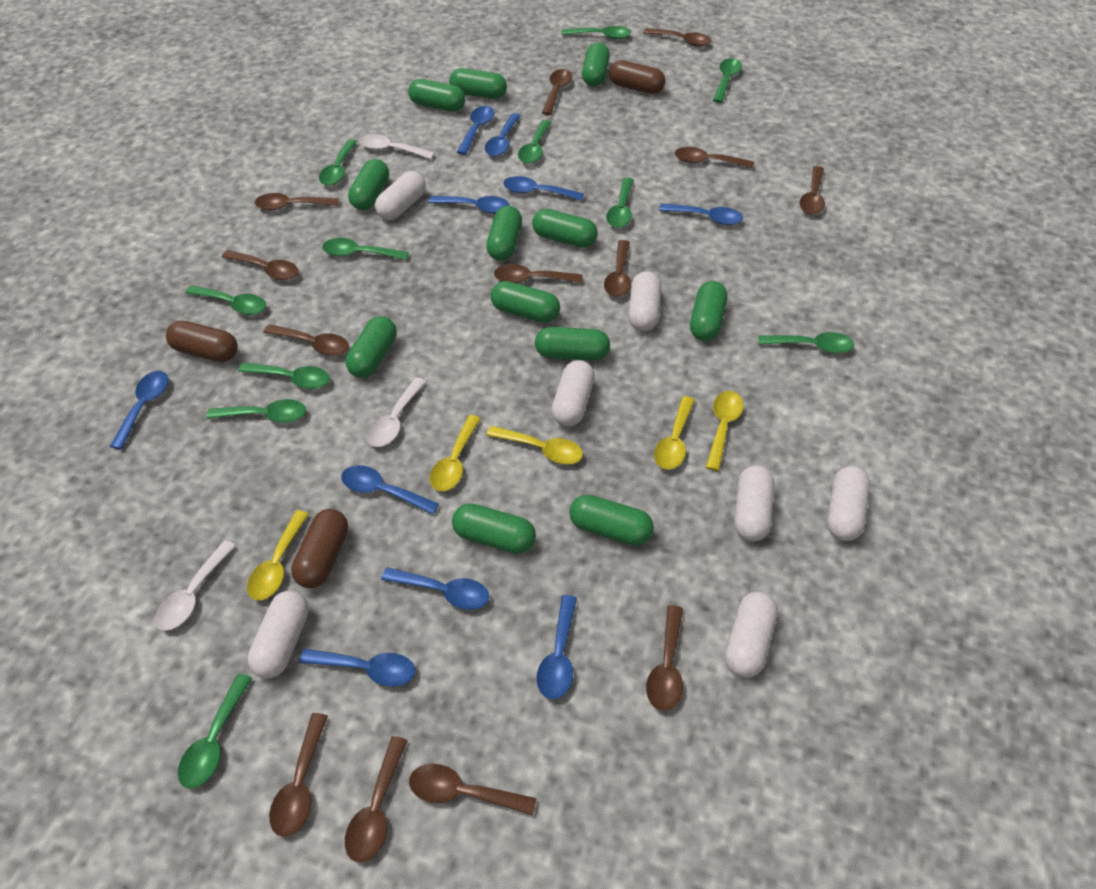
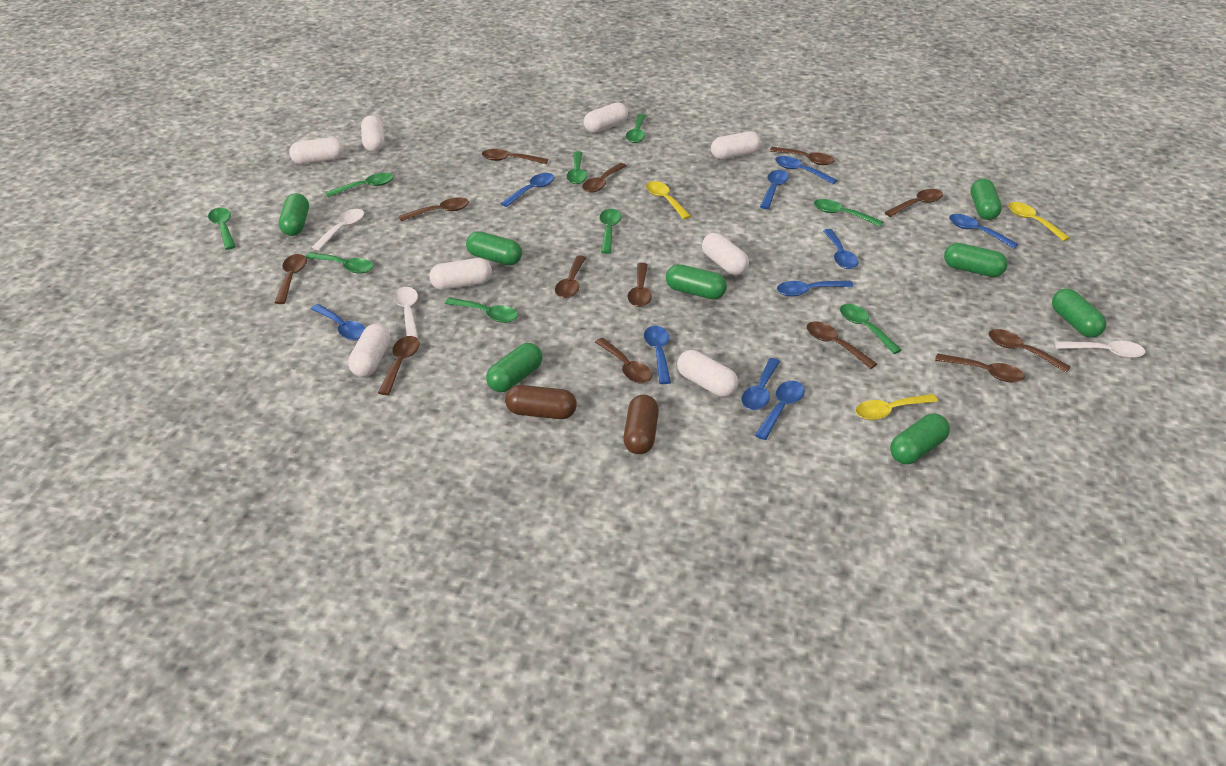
brown capsule: [166,321,238,362] [291,509,348,588] [609,60,666,94] = 3 -> [505,385,577,419] [623,395,659,454] = 2
green capsule: [346,316,397,378] [348,159,389,210] [408,79,465,112] [449,68,507,99] [452,503,536,554] [486,206,522,261] [491,281,560,323] [532,209,598,248] [535,327,610,361] [569,495,654,546] [582,43,610,87] [690,281,727,341] = 12 -> [279,193,309,236] [466,231,522,265] [486,343,543,392] [666,264,727,299] [890,413,950,464] [944,243,1008,277] [971,179,1002,220] [1052,289,1107,338] = 8
green spoon: [178,674,252,789] [186,285,266,315] [207,399,306,423] [238,362,330,389] [319,139,357,186] [322,238,409,260] [518,120,552,164] [561,26,631,39] [606,178,634,228] [713,58,742,103] [758,332,854,353] = 11 -> [208,208,236,250] [305,252,373,274] [325,173,394,197] [445,298,518,323] [567,151,587,184] [600,209,622,254] [626,114,646,143] [814,199,884,227] [840,304,902,354] = 9
white capsule: [248,591,309,678] [375,171,426,220] [552,360,595,426] [629,271,661,331] [725,592,778,678] [735,465,774,542] [827,466,870,541] = 7 -> [289,137,344,164] [348,324,391,377] [361,115,384,152] [429,258,492,290] [584,102,628,133] [677,350,738,397] [702,233,749,275] [711,131,761,159] = 8
yellow spoon: [247,510,309,600] [430,415,481,491] [486,426,583,464] [654,396,695,470] [705,391,744,471] = 5 -> [646,181,691,219] [856,394,938,420] [1008,202,1070,241] = 3

